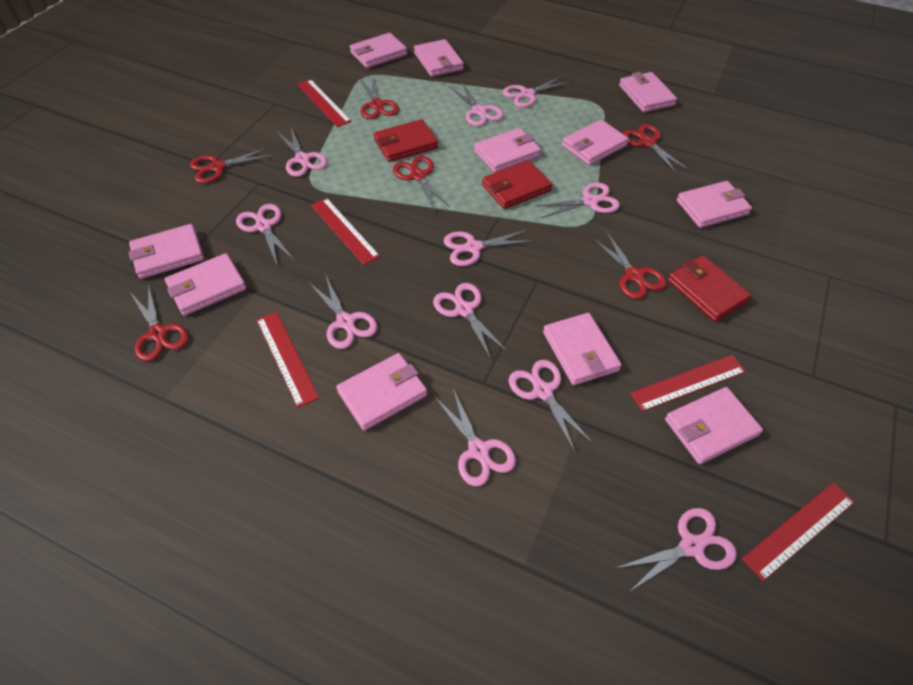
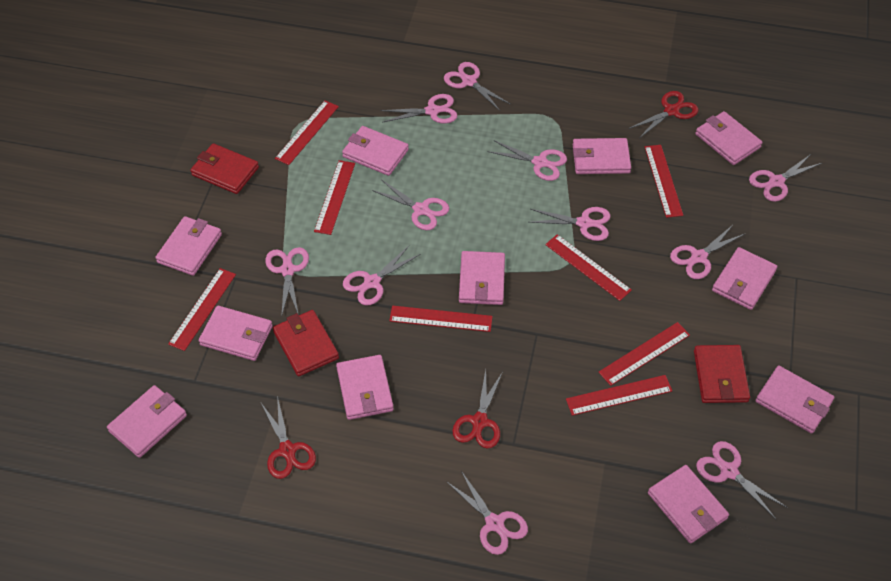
red ruler: [257,312,319,408] [297,79,352,127] [311,198,380,265] [630,355,746,412] [742,482,855,581] = 5 -> [168,268,236,351] [275,101,339,165] [314,160,355,235] [389,306,493,332] [545,234,632,301] [566,375,672,416] [598,322,690,386] [645,145,683,218] = 8
red scissors: [131,284,189,361] [190,147,273,184] [360,76,399,119] [393,156,450,211] [592,231,667,299] [622,124,689,174] = 6 -> [261,396,316,479] [452,370,503,449] [629,91,699,137] = 3

